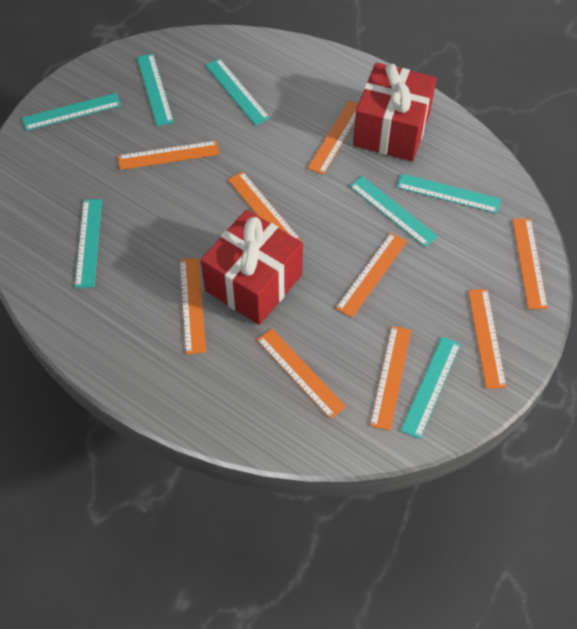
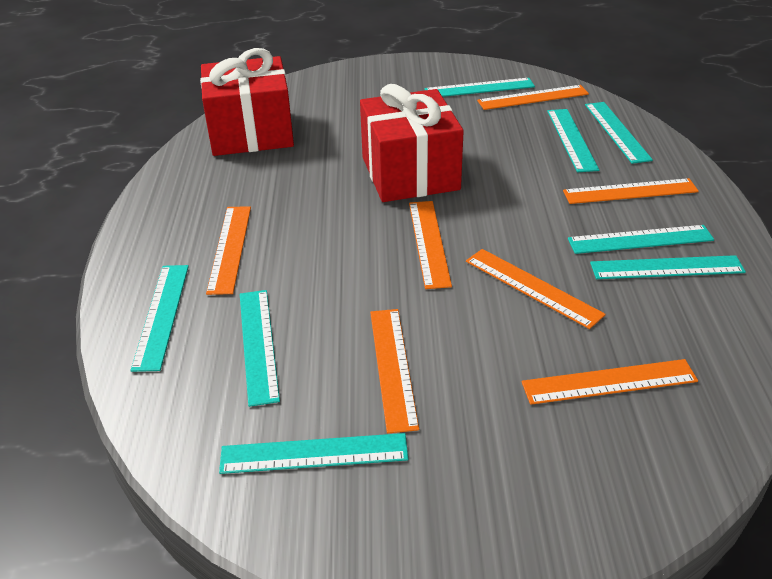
orange ruler: [118,141,220,170] [179,258,206,354] [228,171,301,241] [257,329,346,419] [307,100,359,175] [335,233,407,318] [370,326,411,431] [468,289,507,389] [512,219,548,309] = 9 -> [206,206,251,295] [370,309,419,433] [409,201,452,289] [466,249,606,329] [477,85,589,110] [522,359,698,405] [563,178,699,204] = 7
turquoise ruler: [22,93,121,131] [75,199,102,288] [137,54,174,126] [205,58,270,126] [349,176,438,247] [397,174,501,213] [400,337,461,439] = 7 -> [131,265,189,372] [219,433,408,474] [240,290,280,407] [424,78,535,97] [547,109,599,172] [568,225,714,254] [585,102,653,164] [590,255,746,279] = 8

